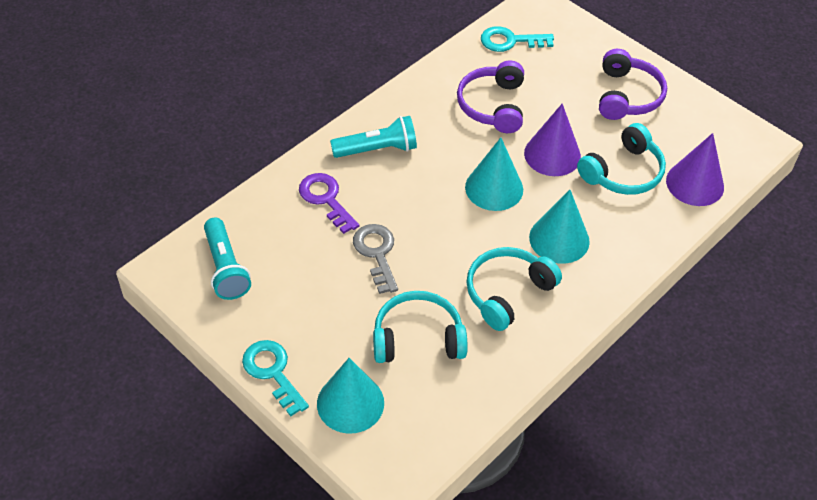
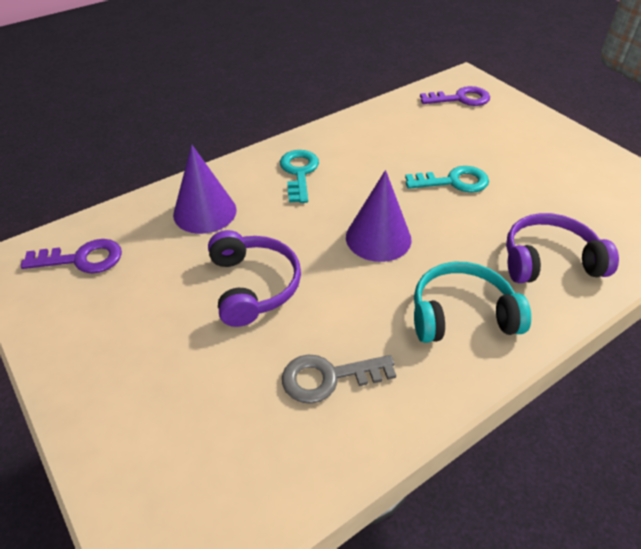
purple key: [299,173,359,234] = 1 -> [21,239,122,273] [420,86,490,106] = 2
turquoise cone: [317,358,384,434] [465,138,523,211] [529,190,590,264] = 3 -> none = 0
turquoise flashlight: [204,218,251,300] [330,116,417,158] = 2 -> none = 0
turquoise headphones: [373,291,468,363] [466,247,562,331] [577,123,666,195] = 3 -> [414,262,531,343] = 1

